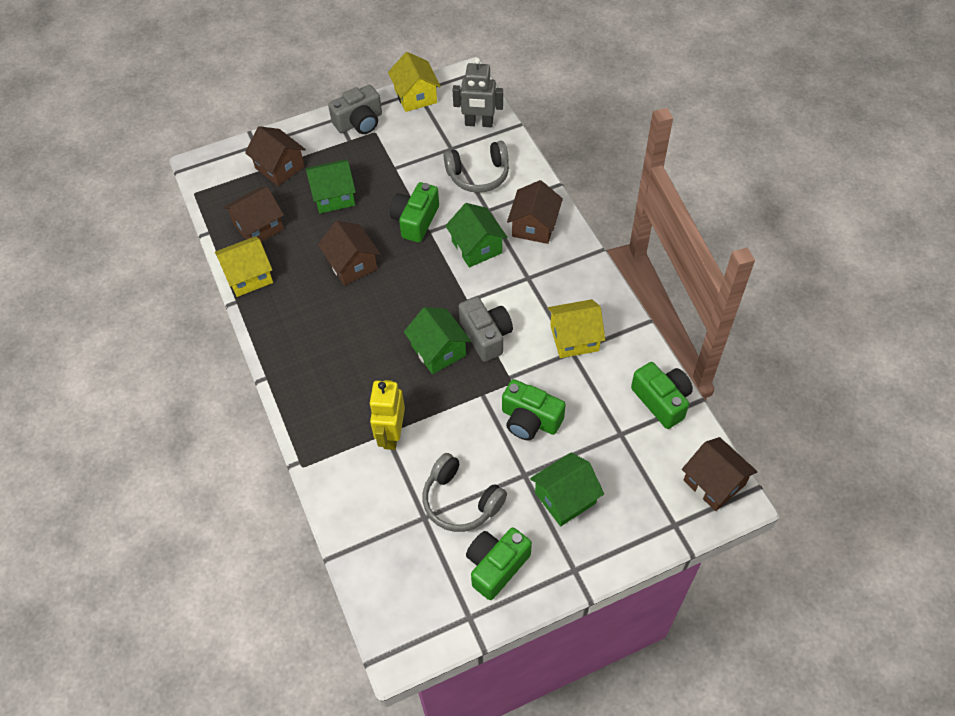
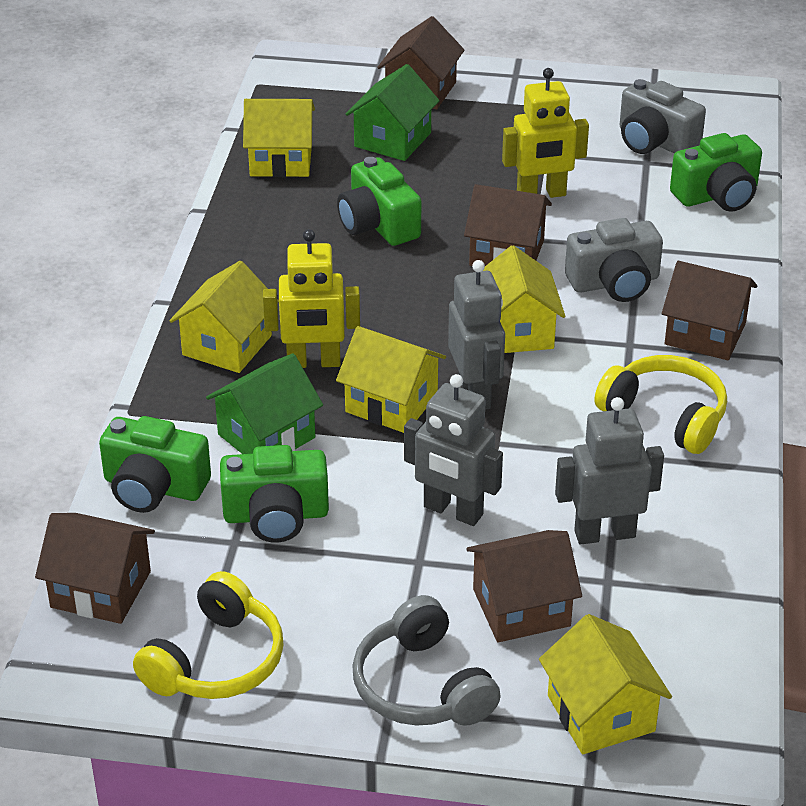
green house: [306,159,356,213] [404,307,471,374] [445,203,508,268] [530,453,604,526] = 4 -> [206,353,323,454] [346,64,440,161] = 2
grey headphones: [423,453,507,532] [444,141,509,193] = 2 -> [352,595,501,726] = 1
grey robot: [453,57,503,127] = 1 -> [404,374,503,526] [448,260,505,410] [555,397,664,544] = 3
yellow headphones: none = 0 -> [133,571,284,699] [595,355,727,454] = 2
yellow house: [215,236,273,297] [388,52,441,112] [548,299,605,358] = 3 -> [170,261,279,373] [243,99,315,177] [336,326,446,433] [483,245,565,353] [539,614,672,754] = 5
yellow robot: [369,380,405,450] = 1 -> [263,229,360,368] [502,68,589,198] = 2

